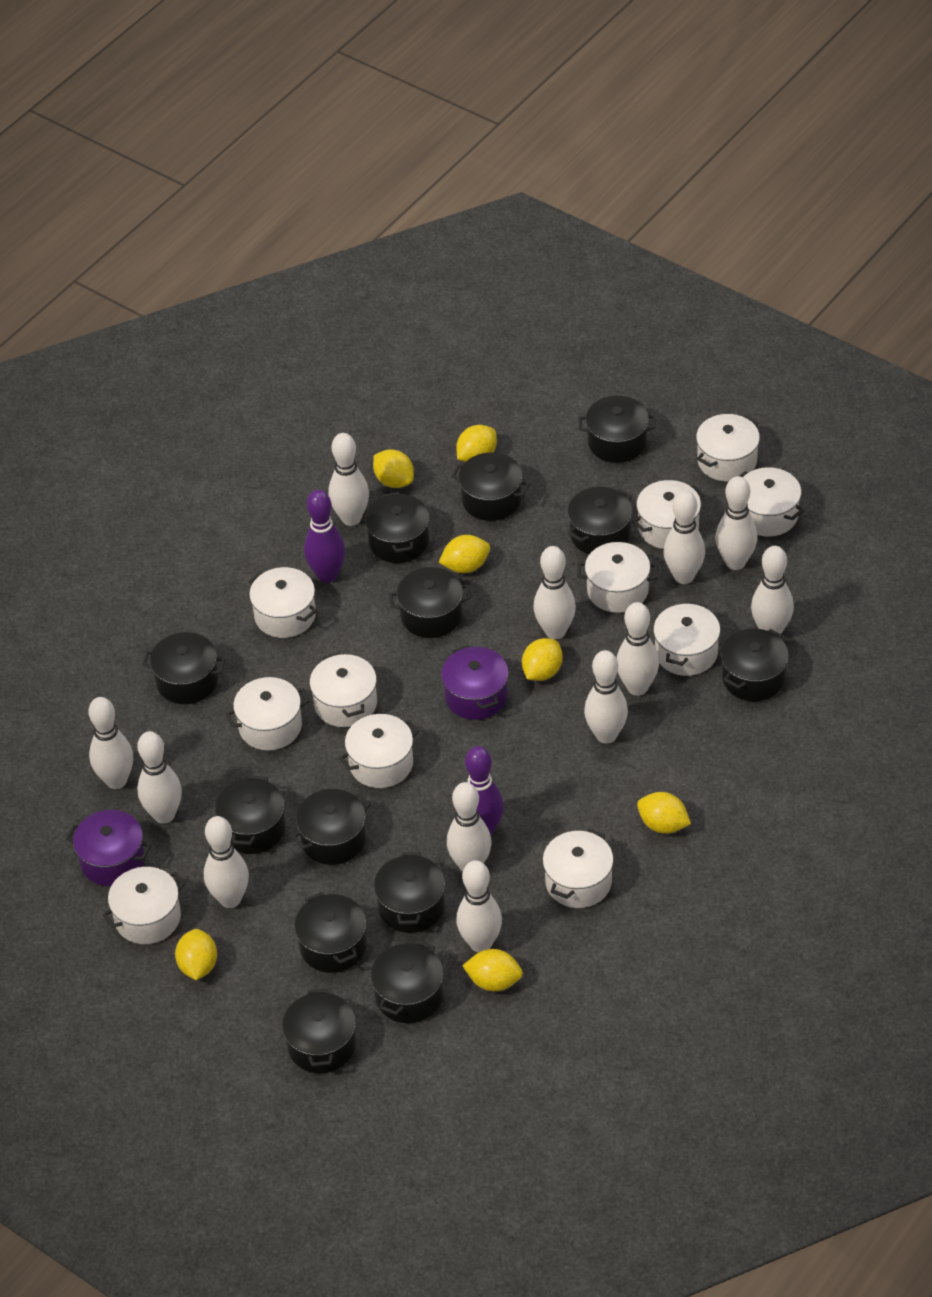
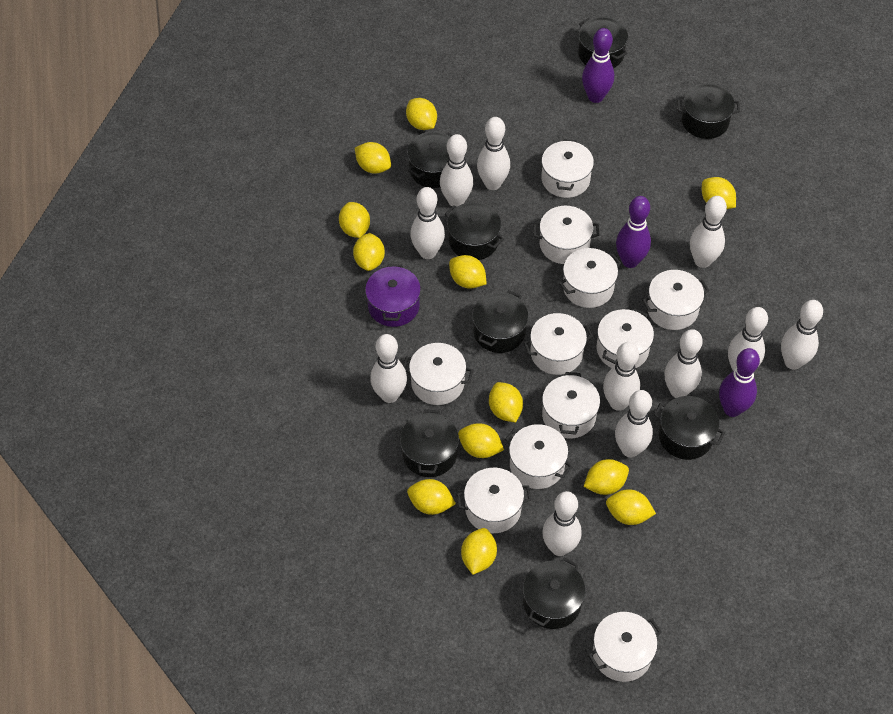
black pot: [142,632,225,704] [215,775,286,854] [282,989,356,1073] [292,789,371,865] [294,892,367,973] [365,492,429,563] [371,940,443,1023] [374,852,445,933] [389,567,471,638] [452,452,530,521] [568,487,632,554] [579,396,656,463] [721,629,789,701] = 13 -> [400,410,459,477] [407,132,453,188] [445,202,504,260] [472,290,528,353] [523,558,585,629] [578,17,628,68] [654,396,725,460] [677,84,740,139] = 8
purple bowling pin: [304,490,345,583] [465,746,504,836] = 2 -> [582,28,614,103] [616,196,651,268] [719,348,760,417] = 3
purple pot: [66,810,151,886] [441,645,509,720] = 2 -> [365,264,421,327] = 1
white bowling pin: [89,697,133,789] [137,731,182,824] [204,816,249,908] [328,433,369,526] [447,782,492,872] [456,860,502,952] [533,546,576,639] [584,650,628,744] [617,602,659,696] [663,490,705,584] [716,476,757,570] [751,546,794,634] = 12 -> [370,334,407,403] [410,187,445,259] [440,134,473,207] [477,117,510,190] [542,491,582,556] [603,342,640,411] [615,390,653,457] [664,329,703,398] [690,196,727,268] [728,307,768,371] [781,300,823,370] = 11
yellow lemon: [175,929,217,980] [373,449,414,488] [439,535,490,573] [456,425,497,462] [463,949,523,991] [522,638,563,681] [637,792,691,834] = 7 -> [339,202,370,238] [353,233,385,271] [355,142,391,174] [406,98,437,130] [407,479,456,515] [449,255,487,289] [458,423,504,458] [461,528,497,575] [489,382,523,423] [583,459,629,495] [606,489,656,525] [702,177,736,209] = 12

